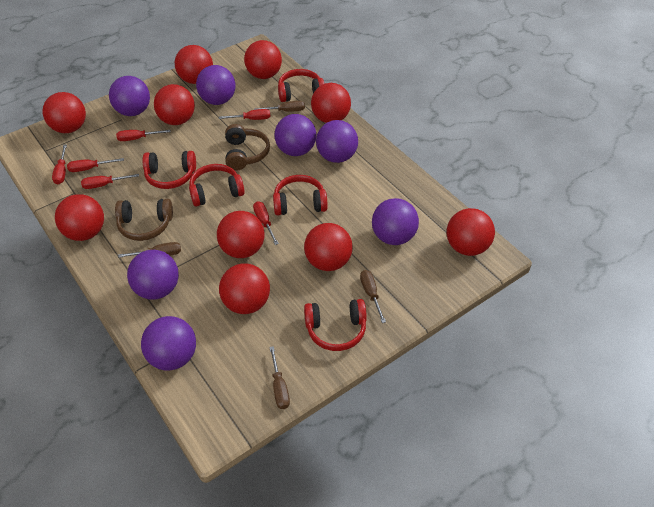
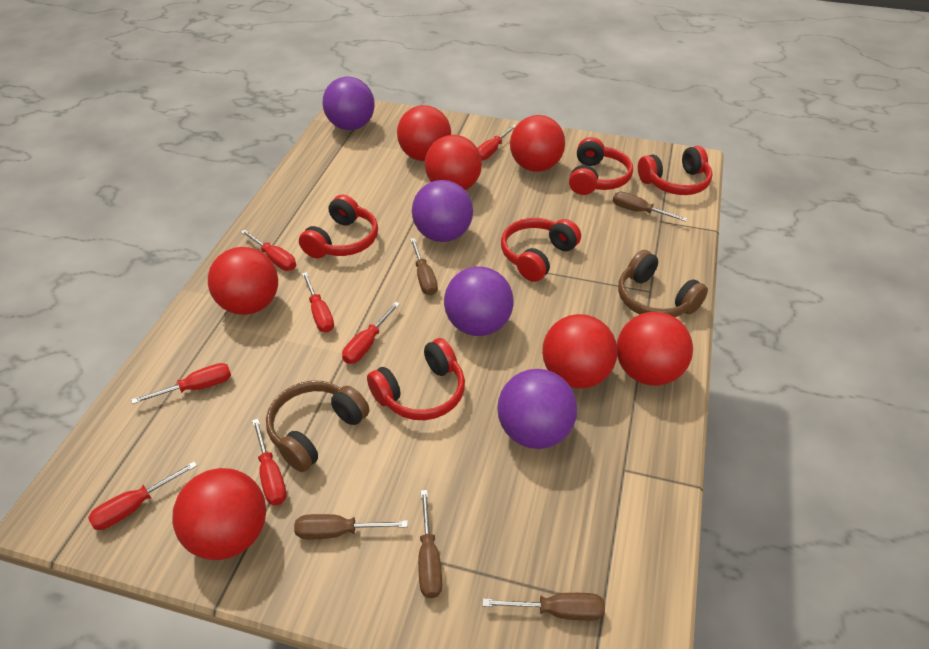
brown screwdriver: [118,242,181,258] [254,101,305,112] [269,346,290,409] [360,270,386,323] = 4 -> [294,514,408,539] [410,238,438,295] [418,490,442,598] [483,593,605,621] [613,192,687,222] = 5
purple ball: [109,76,150,116] [127,250,179,300] [141,316,196,370] [196,65,236,105] [274,114,316,156] [316,120,358,163] [372,198,419,245] = 7 -> [323,76,375,130] [412,180,473,242] [444,267,514,336] [497,369,577,449] = 4
red ball: [43,92,86,133] [55,194,104,241] [154,84,195,125] [175,45,213,84] [217,211,265,258] [219,263,270,314] [244,40,282,79] [304,223,353,271] [311,83,351,123] [447,208,495,256] = 10 -> [172,468,266,560] [208,247,278,315] [397,105,451,161] [425,135,482,190] [510,115,565,172] [542,314,618,389] [617,312,693,386] = 7
red screwdriver: [52,144,67,184] [67,158,124,172] [81,174,139,189] [116,130,171,141] [219,109,271,120] [253,201,279,245] = 6 -> [88,461,197,530] [131,363,231,404] [241,229,296,271] [252,419,287,505] [302,272,334,333] [342,302,400,364] [477,125,516,160] = 7

